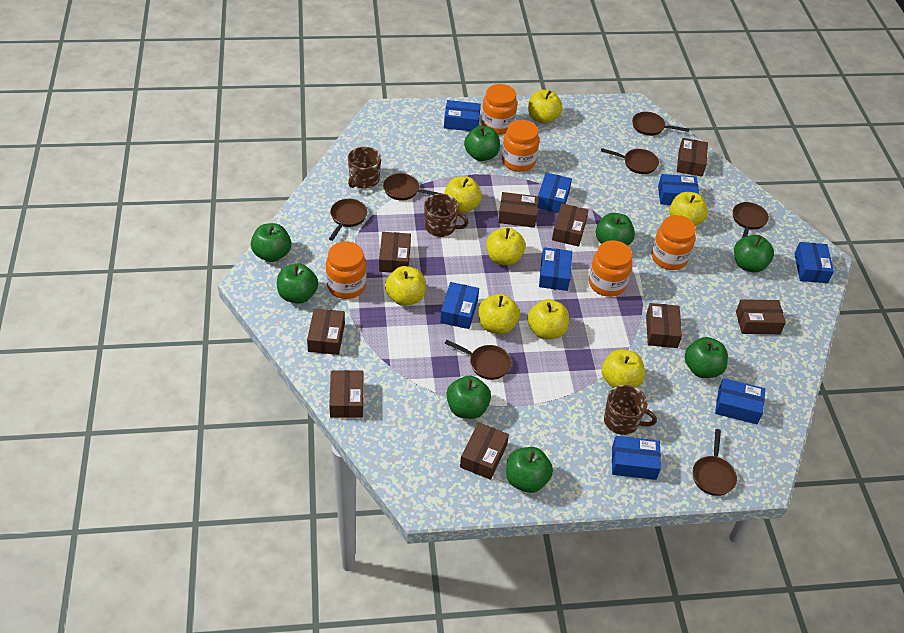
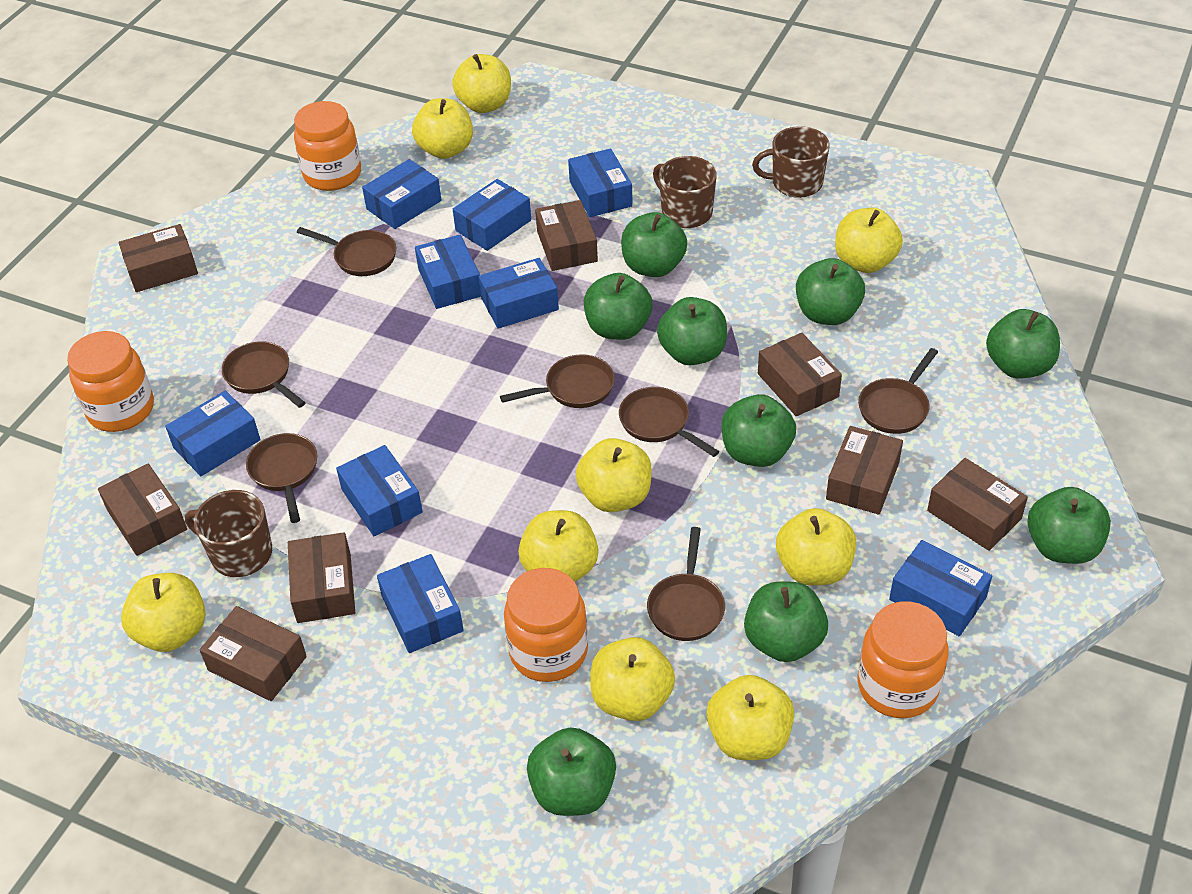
blue box: [440,282,479,329] [444,100,481,131] [538,173,572,213] [539,247,572,291] [612,436,661,480] [658,174,700,205] [715,378,765,424] [794,242,834,283] = 8 -> [165,391,260,476] [336,445,423,536] [362,159,441,229] [377,554,464,653] [415,235,481,309] [453,179,531,251] [479,258,559,329] [568,149,633,217] [889,540,992,636] = 9
brown box: [307,308,345,355] [329,370,364,418] [379,232,411,273] [460,422,509,480] [498,192,539,228] [552,204,588,247] [646,303,682,348] [677,138,708,177] [736,299,786,334] = 9 -> [98,464,187,556] [118,224,198,292] [200,606,307,701] [288,532,355,623] [535,200,598,271] [758,333,842,416] [826,426,903,515] [927,458,1028,551] = 8
green apple: [251,223,291,262] [277,263,318,304] [447,376,491,419] [464,126,500,161] [506,447,553,493] [596,213,635,246] [685,337,728,378] [734,235,774,273] = 8 -> [527,728,616,816] [584,273,652,340] [621,212,687,277] [657,297,727,365] [721,394,796,467] [744,582,828,662] [796,258,865,325] [986,309,1060,378] [1028,487,1111,564] = 9
orange jar: [326,241,367,299] [481,84,517,135] [502,120,539,172] [589,240,632,297] [652,215,696,270] = 5 -> [67,331,154,432] [294,101,361,191] [504,568,588,682] [858,601,949,718] = 4
yellow apple: [385,266,426,306] [444,176,482,213] [479,294,520,334] [486,227,526,266] [527,299,569,339] [528,90,563,124] [602,349,645,388] [669,192,708,226] = 8 -> [121,573,205,652] [412,98,473,159] [452,54,511,113] [518,510,598,582] [576,438,652,512] [590,637,675,721] [707,675,794,760] [776,508,856,585] [835,208,903,273] = 9

